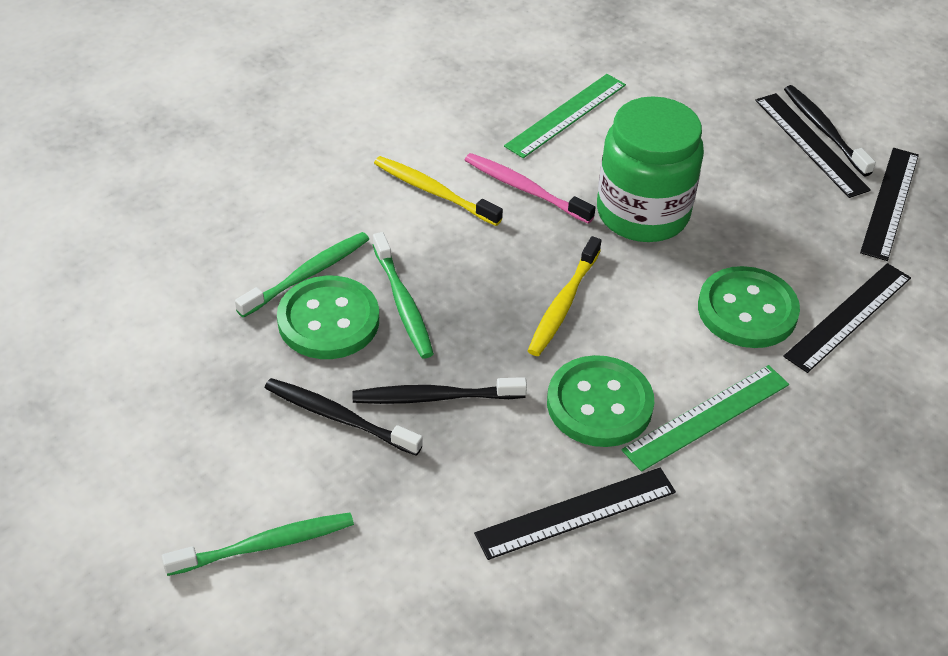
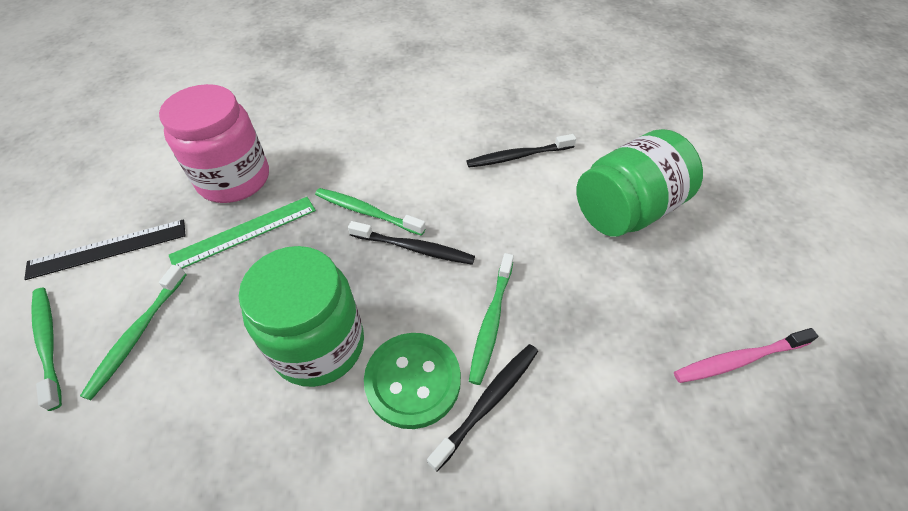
black ruler: [474,468,676,560] [755,93,871,198] [783,263,911,373] [860,148,919,261] = 4 -> [24,220,186,280] = 1
green button: [277,276,379,359] [547,355,654,447] [698,266,800,348] = 3 -> [364,333,461,429] = 1
green jar: [597,96,704,242] = 1 -> [239,246,364,387] [577,129,703,237] = 2
green ruler: [504,74,626,158] [621,365,789,472] = 2 -> [169,197,316,269] = 1
green toothbrush: [162,512,354,576] [235,232,369,318] [373,232,434,359] = 3 -> [31,287,62,411] [80,265,187,400] [315,188,426,236] [469,253,514,385] = 4
pink jar: none = 0 -> [159,84,269,203] = 1
yellow toothbrush: [374,156,503,226] [528,236,601,356] = 2 -> none = 0

